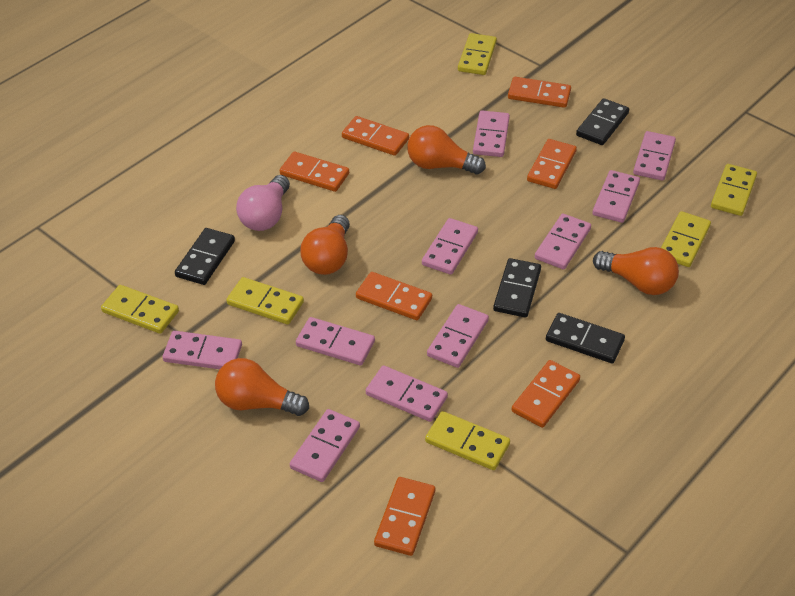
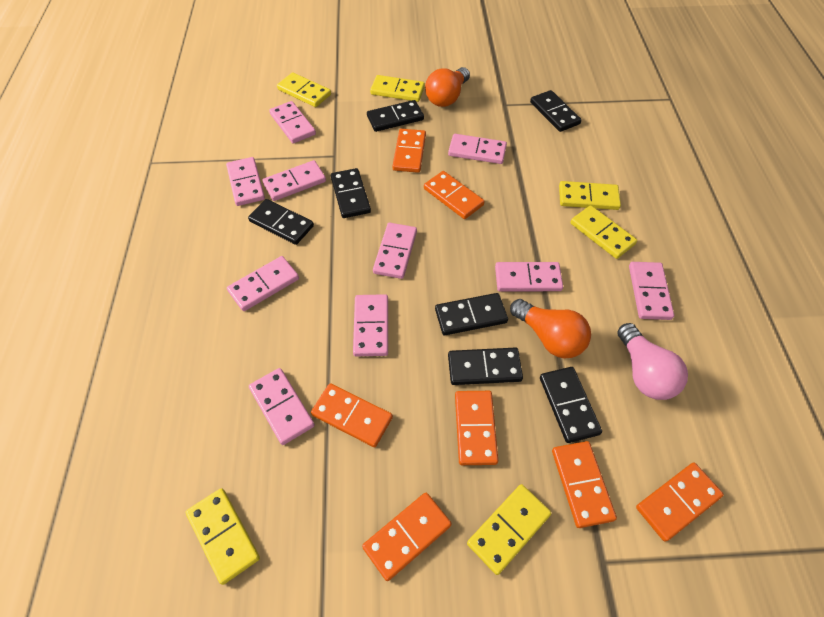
black domino: [175,228,235,285] [493,258,541,317] [546,313,625,363] [576,98,629,145] = 4 -> [248,199,314,245] [331,168,371,218] [367,100,424,132] [435,293,508,335] [448,348,523,385] [530,90,582,132] [540,367,602,443] = 7
orange light bulb: [215,358,309,416] [300,215,350,275] [407,125,486,174] [593,247,679,295] = 4 -> [425,67,470,107] [510,299,591,359] = 2

